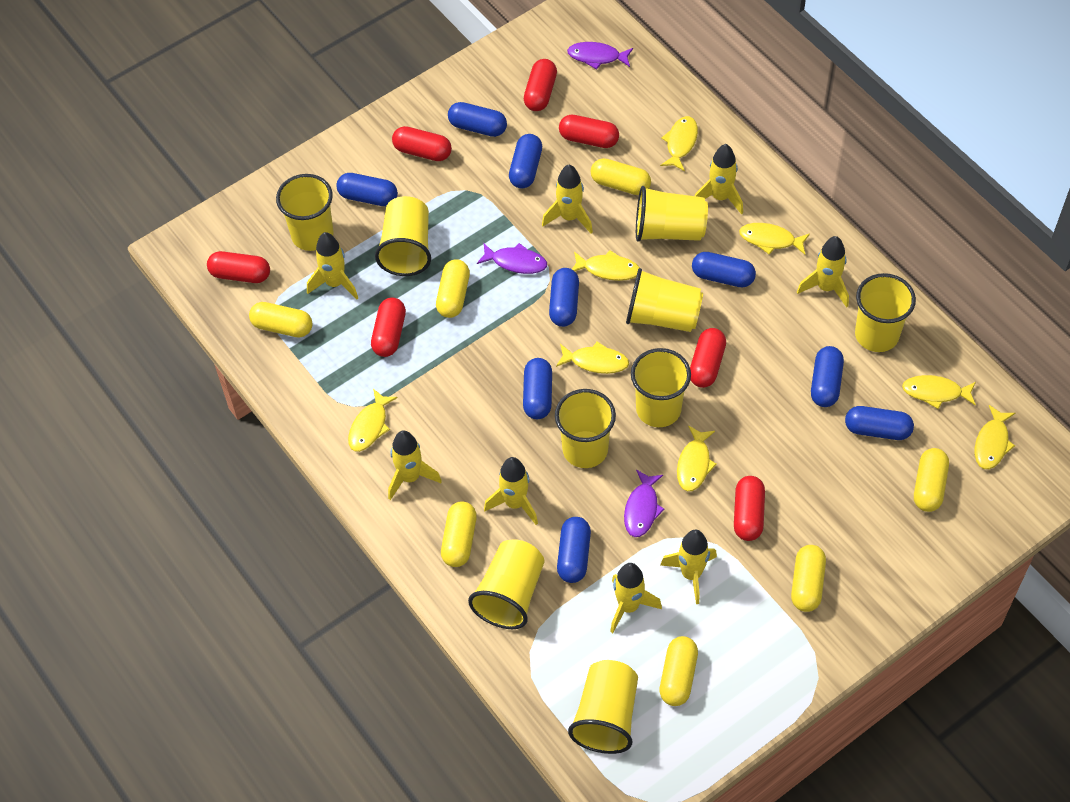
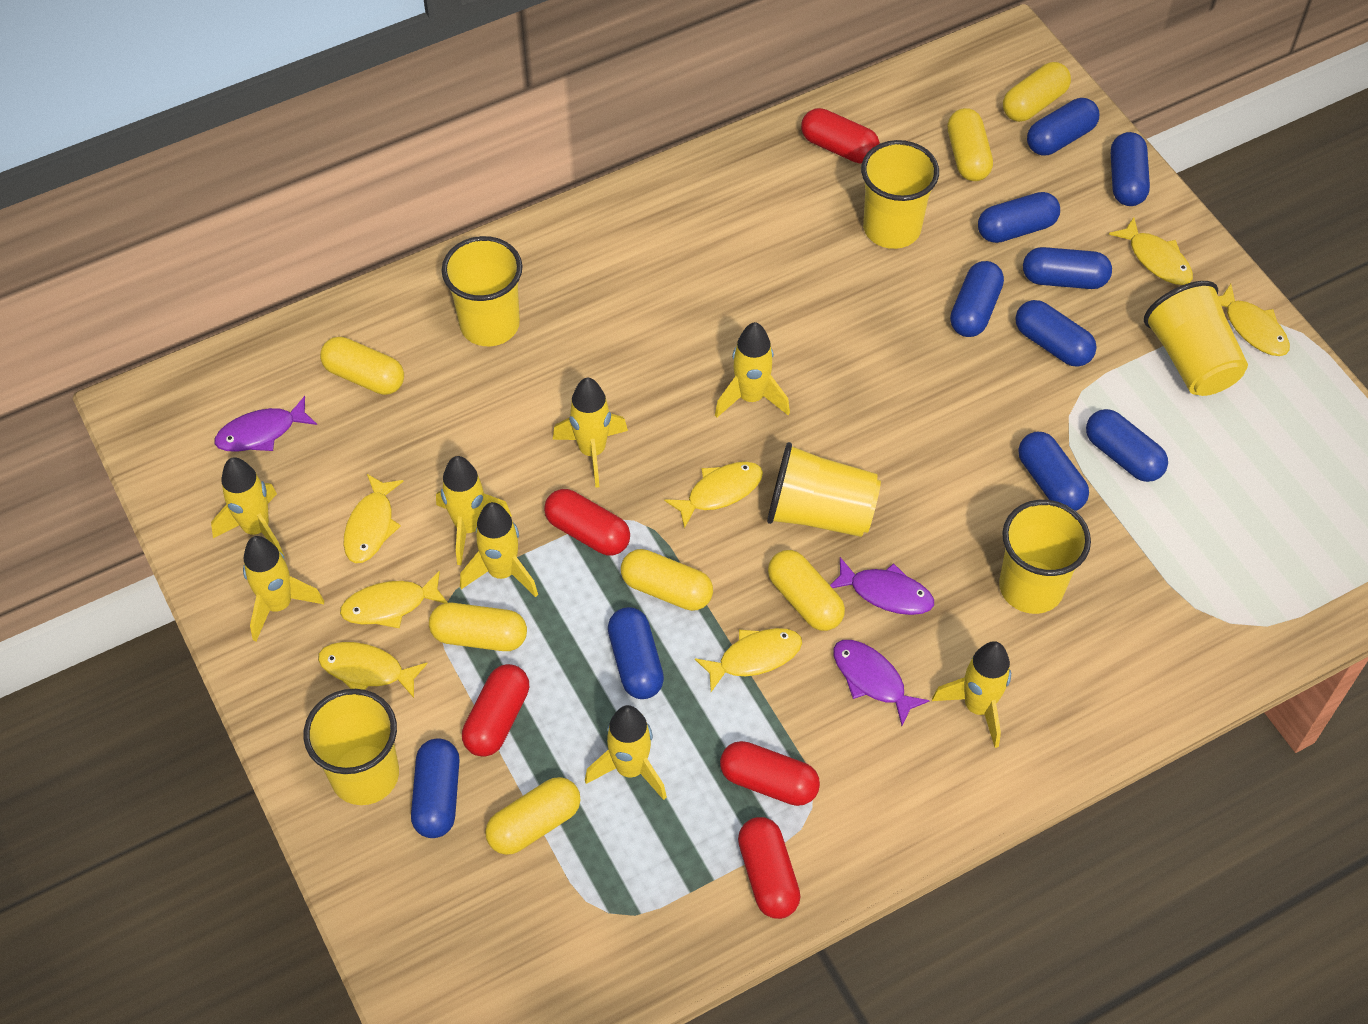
blue capsule: [336,173,398,206] [448,102,507,137] [509,134,542,188] [523,358,552,419] [549,268,579,327] [557,517,591,583] [692,252,756,287] [811,346,844,407] [845,406,914,440] = 9 -> [411,738,460,838] [608,607,664,699] [950,261,1004,337] [978,192,1060,243] [1015,300,1097,367] [1019,432,1089,511] [1023,247,1112,289] [1027,98,1099,155] [1086,409,1168,482] [1111,132,1150,206] = 10
red capsule: [207,251,270,283] [371,297,406,357] [392,126,452,161] [524,59,557,111] [559,115,619,148] [690,328,726,388] [734,476,765,541] = 7 -> [462,664,529,757] [544,489,630,556] [720,741,820,806] [738,817,801,919] [801,108,880,164] = 5
yellow cup: [276,174,334,251] [375,196,431,276] [468,539,544,629] [555,389,616,468] [568,660,638,754] [626,268,703,332] [631,348,691,427] [636,186,708,242] [855,273,916,352] = 9 -> [303,689,399,805] [442,236,522,346] [767,442,881,537] [861,140,939,249] [999,500,1091,614] [1144,281,1248,396] = 6
yellow fish: [348,389,398,452] [556,342,629,374] [572,250,640,281] [660,116,698,171] [677,425,717,491] [739,223,810,254] [902,375,976,409] [975,405,1015,469] = 8 -> [318,642,428,698] [340,571,448,628] [343,474,404,563] [664,462,763,529] [695,628,802,692] [1109,217,1193,285] [1218,284,1290,356] = 7

